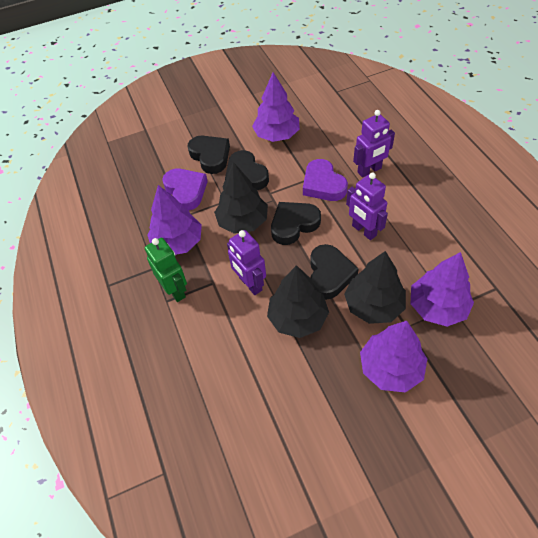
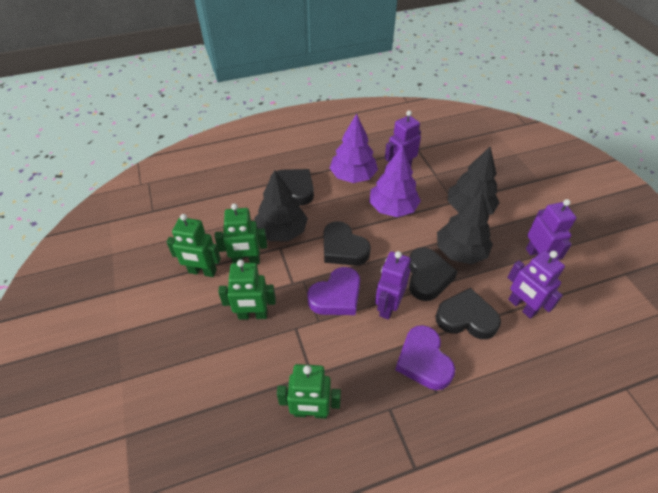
green robot: [145,238,187,302] = 1 -> [167,214,221,277] [215,203,267,264] [218,259,276,320] [277,364,341,419] = 4
purple robot: [227,230,266,295] [346,173,388,240] [353,110,395,178] = 3 -> [375,251,411,320] [385,110,421,166] [507,251,565,319] [526,199,576,260] = 4
purple tree: [147,185,202,255] [252,72,300,142] [360,321,427,392] [411,252,474,327] = 4 -> [330,114,378,183] [369,146,421,217] = 2

